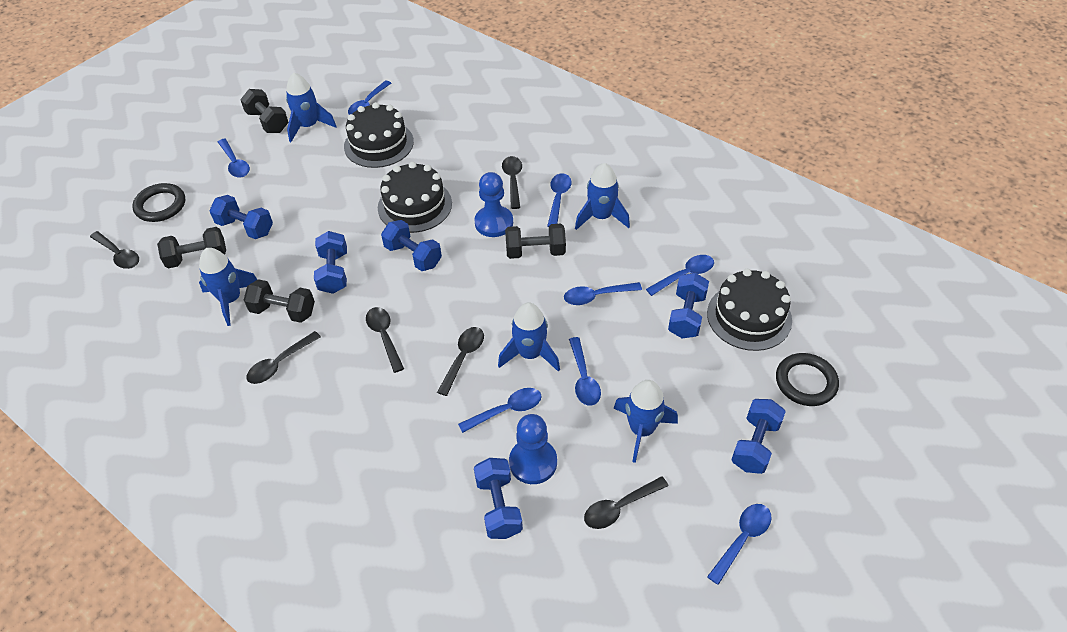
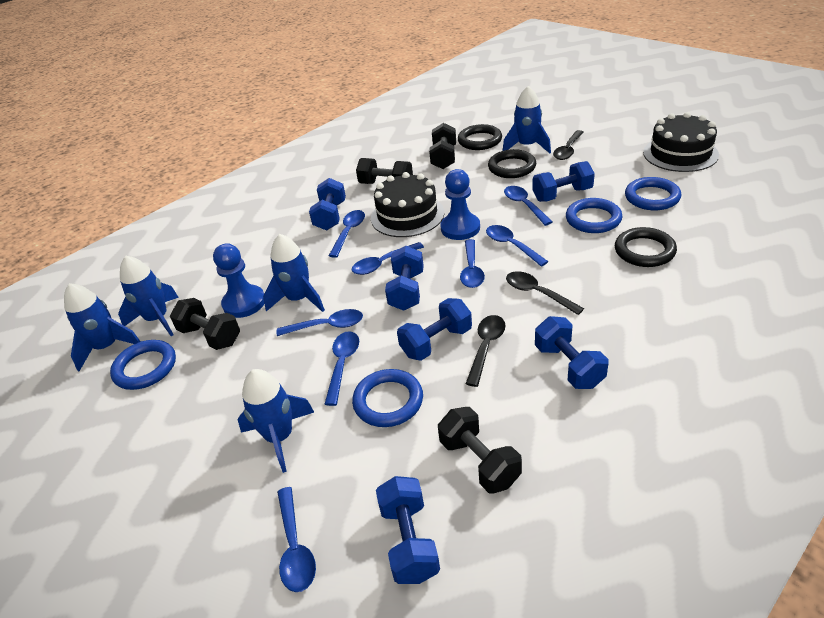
black cake: [344,102,414,168] [378,162,452,233] [707,269,792,351] = 3 -> [371,172,444,237] [643,112,719,172] = 2
black ring: [132,183,185,222] [776,353,839,406] = 2 -> [458,124,502,150] [488,149,536,178] [615,227,677,267] = 3
black spoon: [90,231,139,269] [247,331,321,384] [366,307,404,373] [437,327,484,396] [502,156,522,209] [584,476,668,529] = 6 -> [466,315,505,387] [506,271,584,315] [553,130,584,160] = 3
blue ring: none = 0 -> [110,340,176,390] [352,369,423,427] [566,198,622,233] [625,177,681,210] = 4

